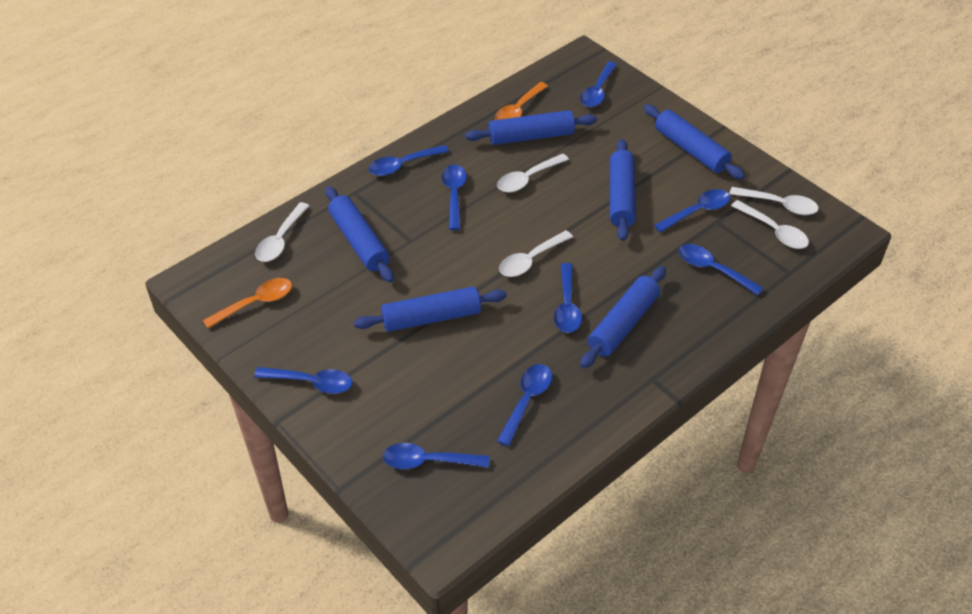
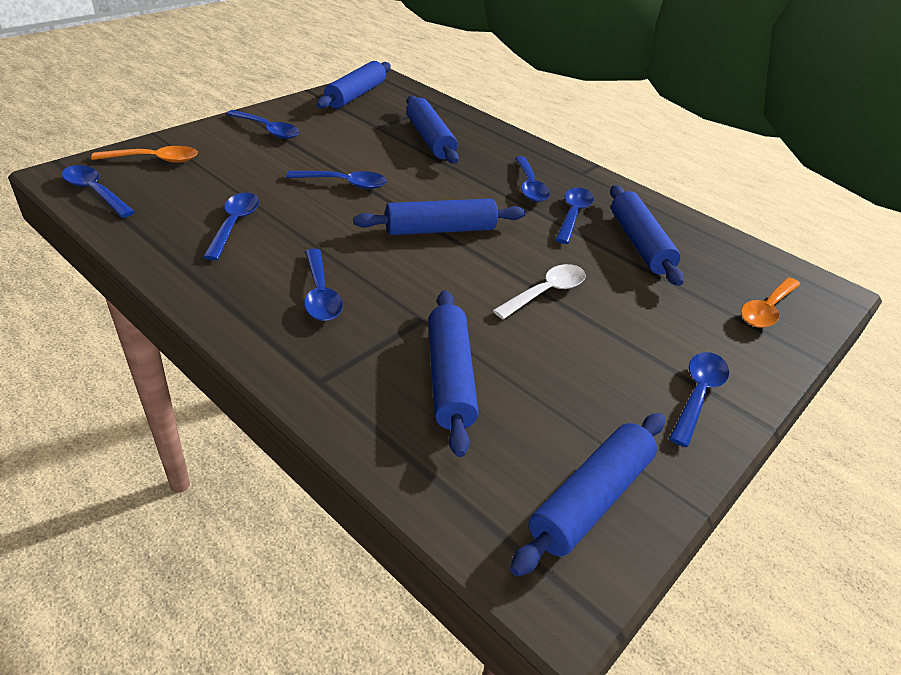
blue spoon: [254,367,353,394] [369,145,449,176] [383,443,489,469] [441,165,467,230] [497,364,552,446] [554,263,582,333] [580,61,617,107] [654,189,730,233] [678,244,763,295] = 9 -> [62,165,135,218] [203,193,259,260] [226,110,300,139] [286,171,387,189] [304,249,343,321] [515,156,550,202] [555,187,594,244] [669,352,729,447] = 8
white spoon: [255,202,309,262] [497,154,569,192] [499,230,573,277] [729,187,819,215] [731,200,809,249] = 5 -> [493,264,586,319] = 1

